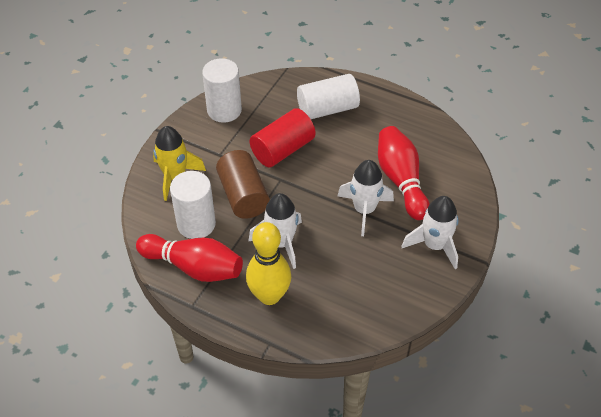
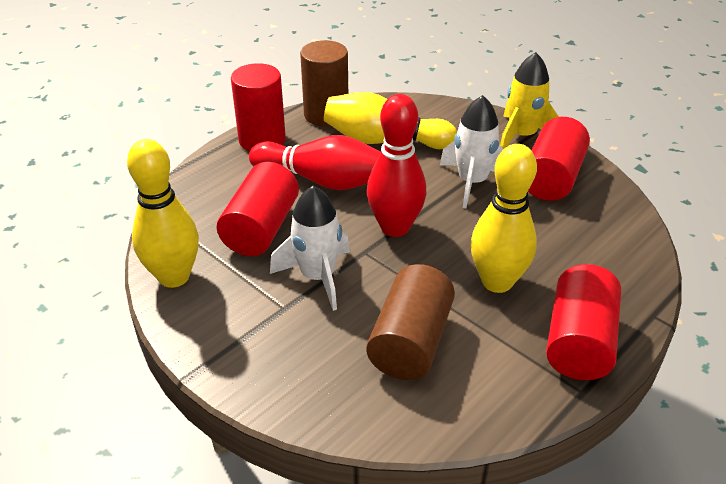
brown cylinder: [216,150,270,219] = 1 -> [300,40,348,127] [366,264,455,380] = 2
red cylinder: [250,108,316,167] = 1 -> [217,162,299,256] [231,63,286,152] [528,117,590,201] [546,264,621,380] = 4
white cylinder: [170,171,216,239] [202,58,242,123] [297,74,360,119] = 3 -> none = 0
white rocket: [248,193,302,269] [338,160,394,236] [402,196,459,269] = 3 -> [270,186,350,311] [440,95,504,208] = 2
yellow bowling pin: [246,222,291,305] = 1 -> [127,139,199,288] [324,92,457,149] [471,144,537,293] = 3

